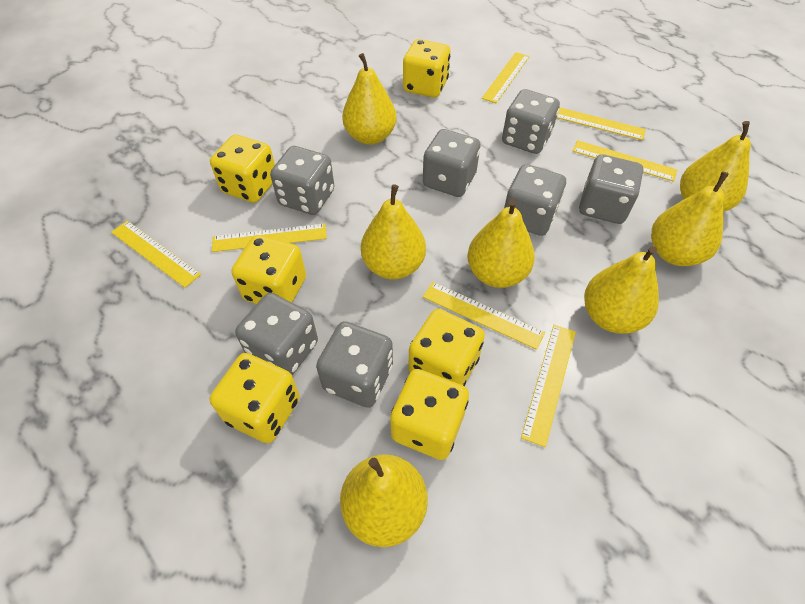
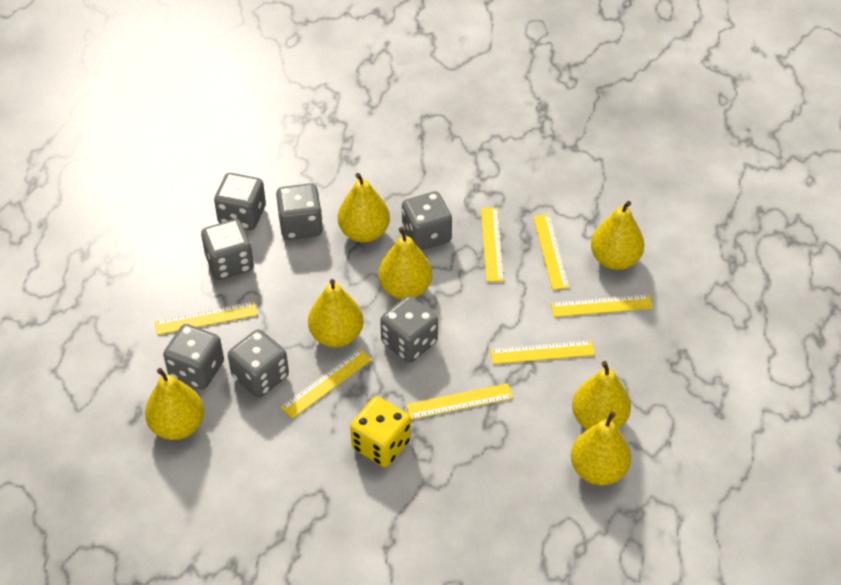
yellow dice: [209,353,300,443] [210,134,275,203] [231,235,306,304] [390,369,469,460] [403,39,450,98] [408,309,485,386] = 6 -> [350,397,411,467] = 1

